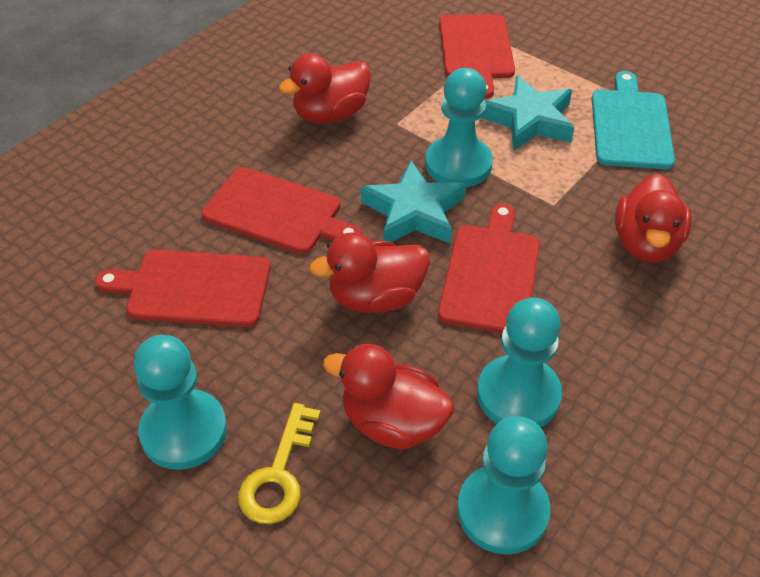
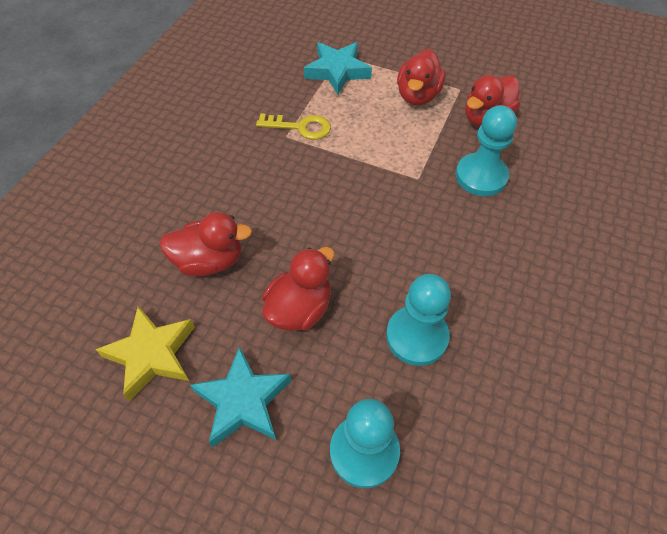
red cutting board: [95,250,270,327] [202,167,362,254] [438,203,540,333] [439,14,515,99] = 4 -> none = 0
turquoise cutting board: [592,71,675,169] = 1 -> none = 0
turquoise pawn: [134,335,227,470] [425,68,493,188] [457,416,550,555] [477,298,562,427] = 4 -> [330,399,400,488] [386,274,451,366] [456,105,517,196] = 3
yellow star: none = 0 -> [95,306,195,402] = 1

